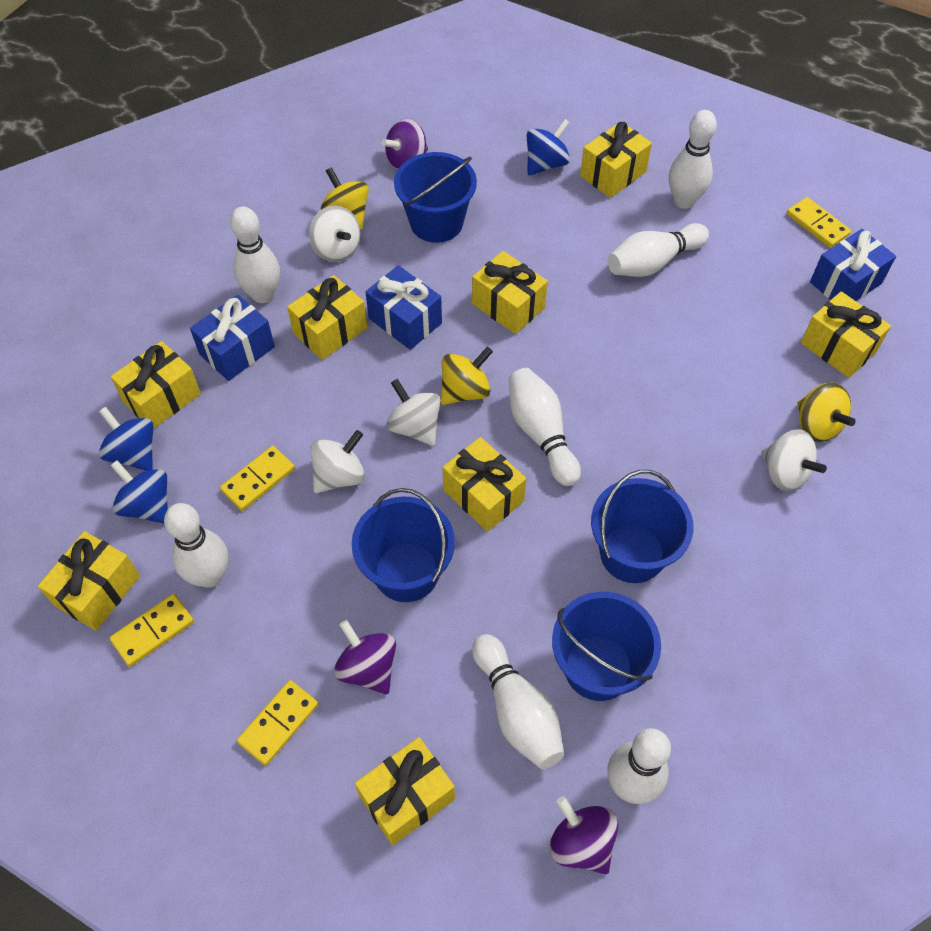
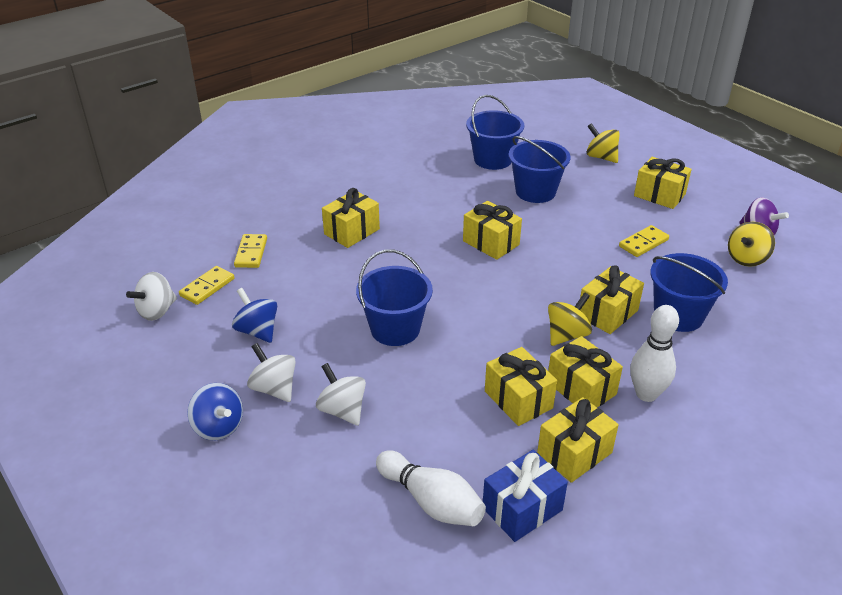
blue gift: [190,295,275,381] [365,265,442,350] [810,229,896,301] = 3 -> [483,450,568,542] = 1
blue spinning top: [99,407,153,471] [110,460,168,524] [527,119,570,175] = 3 -> [187,383,243,440] [232,288,277,343] = 2
purple spinning top: [334,620,396,694] [381,119,428,170] [549,796,618,875] = 3 -> [739,197,789,236] = 1
white bowling pin: [164,503,228,588] [230,207,280,303] [472,634,564,769] [509,368,581,486] [608,223,709,277] [608,728,671,804] [669,110,717,209] = 7 -> [376,450,486,526] [630,305,679,402] = 2
white spinning top: [309,206,361,262] [310,430,365,493] [387,379,441,446] [761,429,827,491] = 4 -> [126,272,177,321] [247,343,296,402] [316,363,366,426] = 3
yellow domino: [110,594,194,667] [220,446,295,511] [237,680,319,766] [787,197,851,248] = 4 -> [179,266,235,305] [234,234,267,268] [619,225,669,257] = 3
yellow gift: [38,531,140,631] [111,341,201,429] [287,275,367,360] [355,737,455,846] [442,437,526,532] [472,251,548,334] [580,121,652,198] [801,291,891,378] = 8 -> [322,188,380,248] [463,201,522,260] [485,347,557,426] [537,397,619,483] [548,336,623,407] [580,265,644,334] [634,157,692,209] = 7

